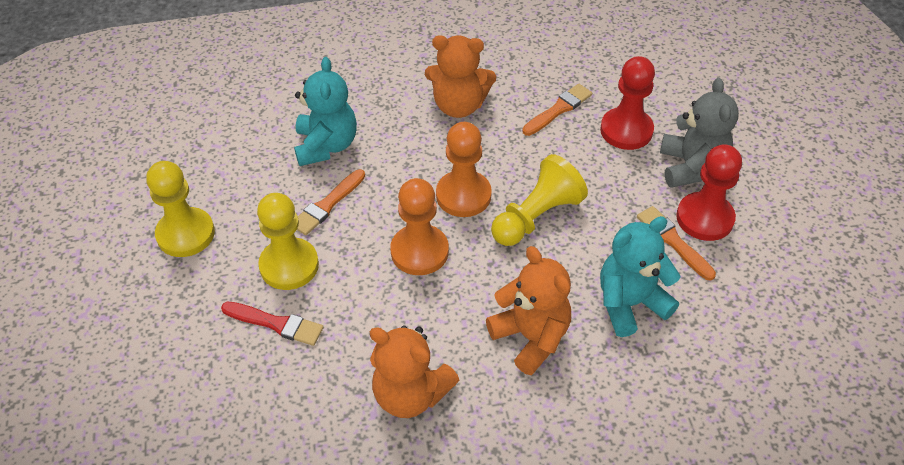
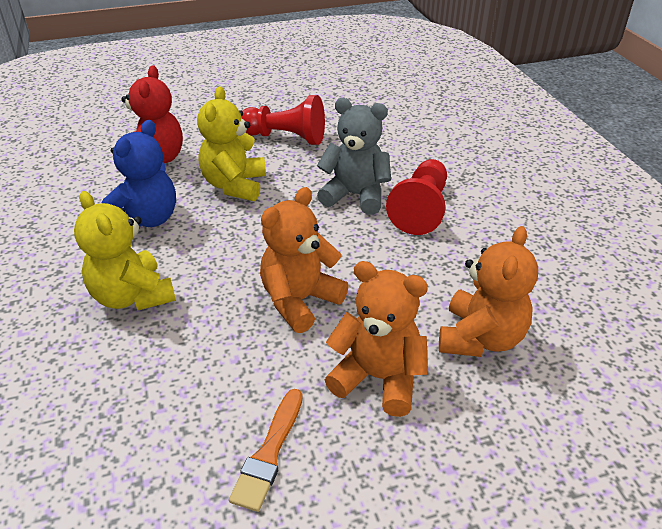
blue teddy bear: none = 0 -> [102,120,176,228] = 1
orange brush: [297,169,365,235] [522,84,592,136] [637,206,716,280] = 3 -> [229,389,303,512] = 1
orange pawn: [390,178,449,275] [436,122,492,217] = 2 -> none = 0
red brush: [221,302,324,346] = 1 -> none = 0
red teddy bear: none = 0 -> [121,65,183,163] = 1
turquoise teddy bear: [294,57,357,166] [600,216,680,337] = 2 -> none = 0
yellow pawn: [146,161,215,257] [257,193,319,290] [491,154,588,246] = 3 -> none = 0
yellow teddy bear: none = 0 -> [74,191,176,311] [197,86,266,201] = 2

